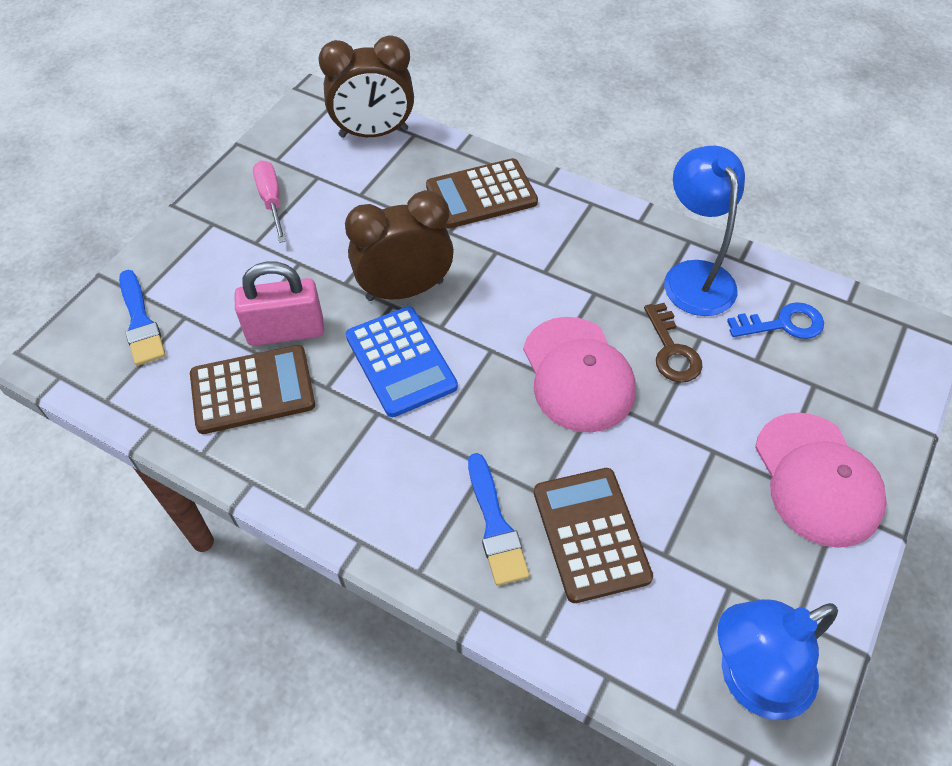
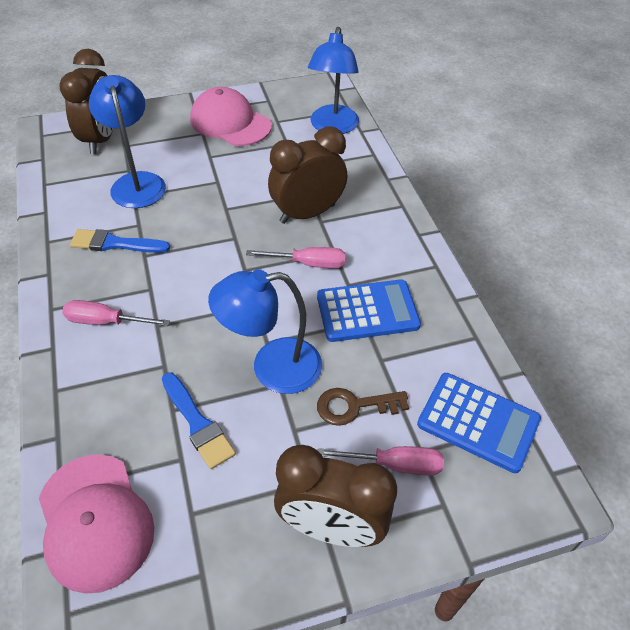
blue calculator: [346,306,458,417] = 1 -> [317,279,421,342] [417,373,541,473] = 2
blue key: [727,302,824,339] = 1 -> none = 0
blue lamp: [664,146,745,316] [717,599,838,720] = 2 -> [89,75,166,208] [208,269,322,394] [308,27,359,134] = 3
brown calculator: [190,345,315,434] [426,158,538,229] [534,468,653,603] = 3 -> none = 0
brown clock: [318,35,414,138] [345,190,454,301] = 2 -> [59,49,113,154] [268,127,347,224] [274,445,397,547] = 3
pink padlock: [234,262,324,346] = 1 -> none = 0
pink screwdriver: [253,160,286,243] = 1 -> [62,300,170,326] [246,247,345,269] [318,446,444,476] = 3

